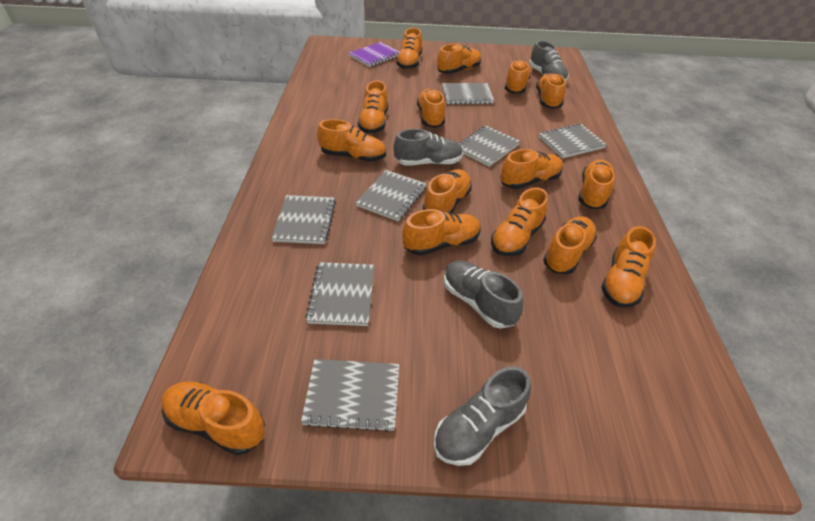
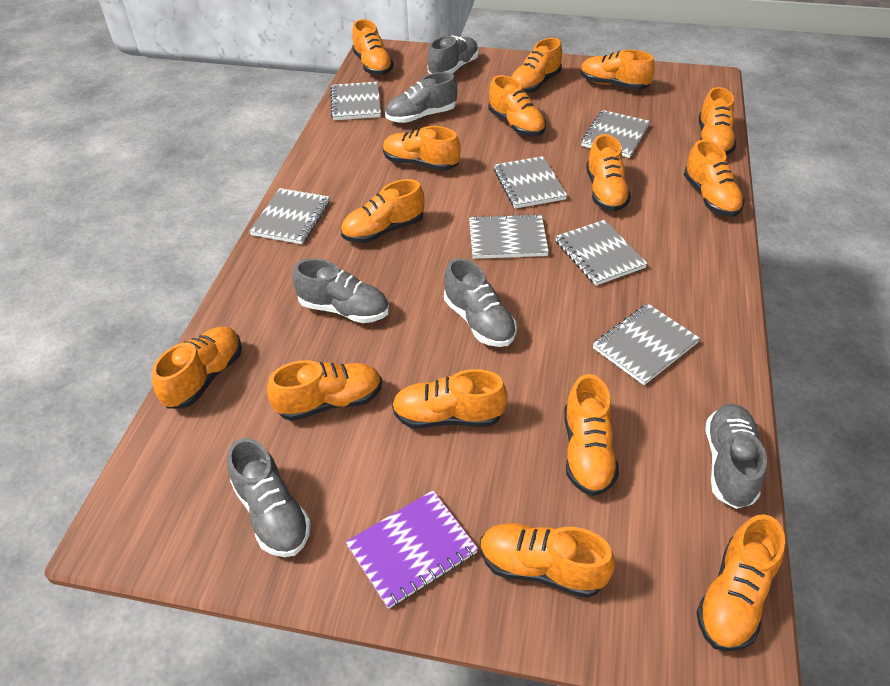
grey shoe: [394,129,463,166] [434,366,531,466] [444,261,523,329] [529,41,568,81] = 4 -> [227,438,311,557] [292,258,389,323] [385,72,457,123] [428,35,479,74] [444,258,517,347] [706,404,767,509] = 6

